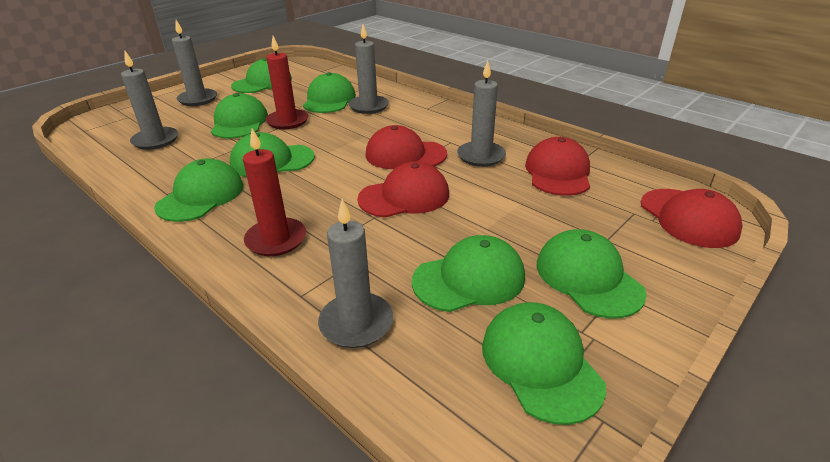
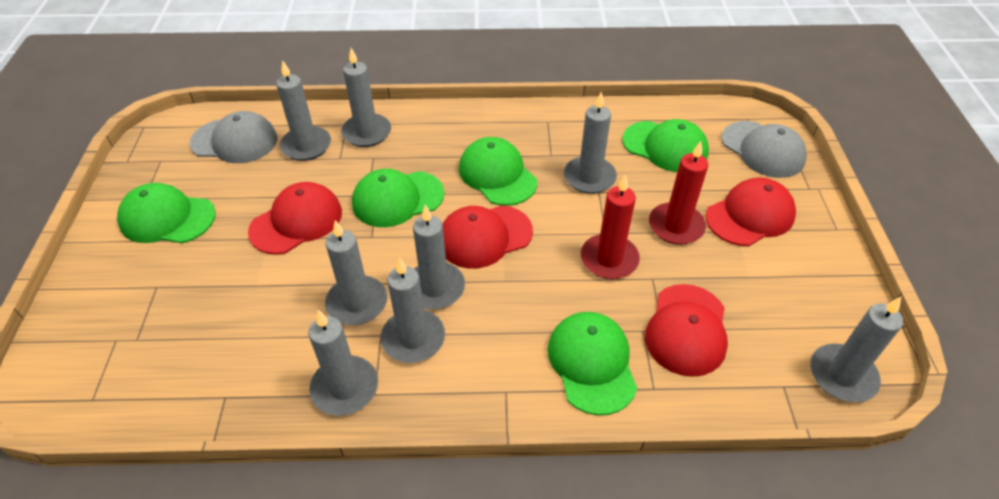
green cap: [154,158,243,222] [211,93,268,139] [230,132,315,177] [231,58,292,93] [303,72,356,113] [412,235,525,312] [482,302,606,425] [537,229,647,319] = 8 -> [117,183,216,243] [352,169,444,227] [459,137,537,206] [548,312,637,415] [622,119,709,172] = 5
grey candle: [121,51,178,150] [172,20,217,106] [318,199,393,348] [349,24,389,114] [457,61,506,167] = 5 -> [276,60,331,161] [308,310,378,416] [325,220,387,325] [341,48,391,147] [381,257,445,363] [413,205,465,310] [564,91,617,194] [810,297,903,402] = 8
grey cap: none = 0 -> [190,111,278,163] [721,121,807,178] = 2

